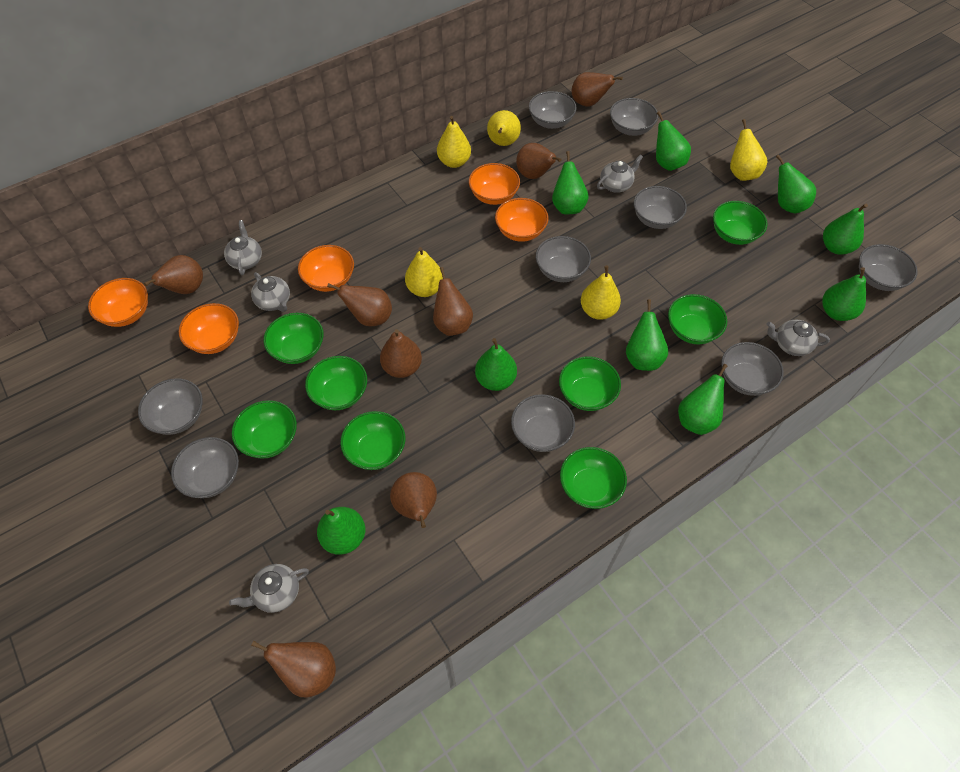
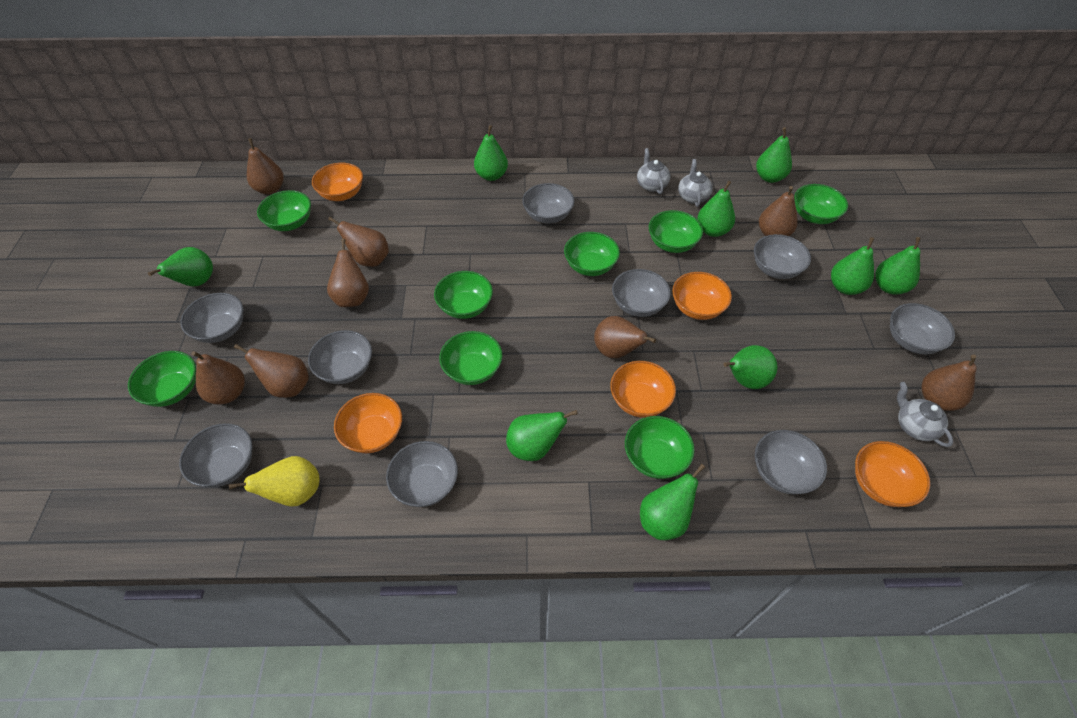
grey teapot: [224,220,262,275] [229,564,309,613] [251,272,290,312] [597,154,643,193] [767,320,830,356] = 5 -> [637,148,670,194] [678,159,713,207] [897,382,953,447] = 3
yellow pear: [405,247,443,297] [437,116,471,168] [487,110,521,146] [581,265,621,320] [730,119,767,181] = 5 -> [229,456,319,507] = 1

